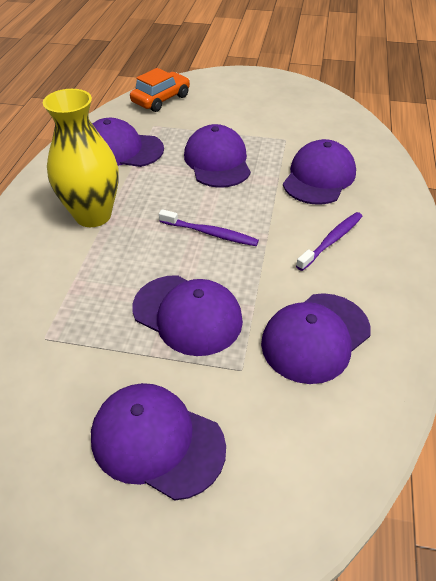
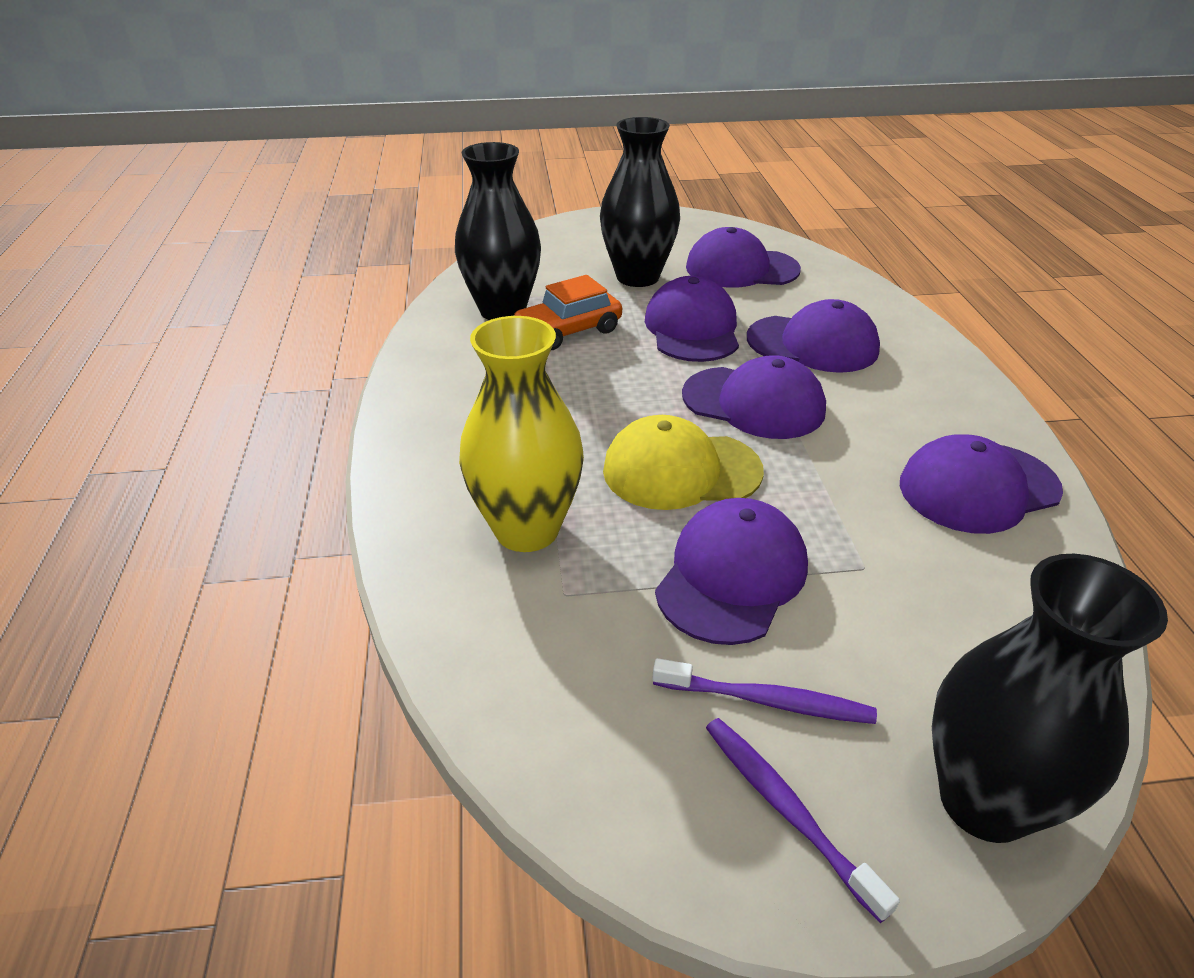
black vase: none = 0 -> [455,142,541,320] [600,117,680,287] [932,554,1168,843] = 3
yellow cap: none = 0 -> [603,415,764,510] = 1

